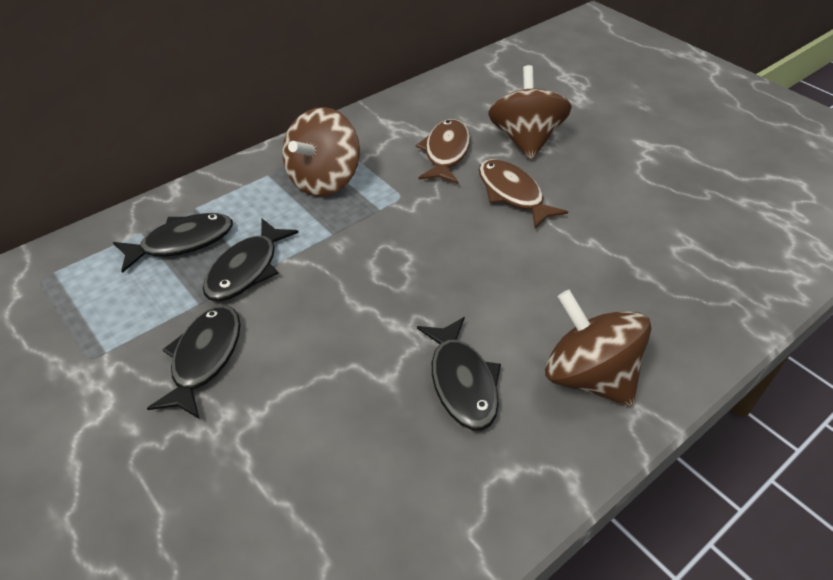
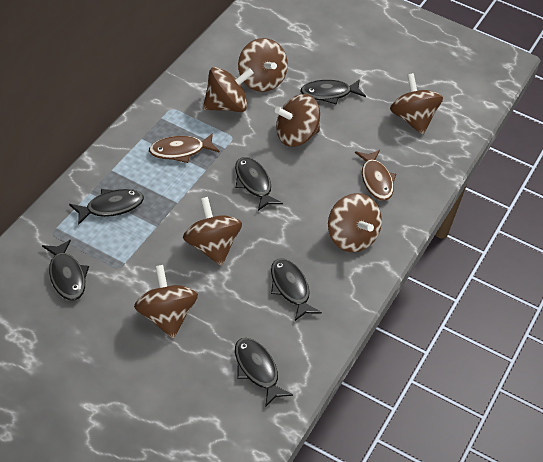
black fish: [113,213,233,273] [147,305,240,419] [203,218,299,301] [417,317,501,430] = 4 -> [42,240,89,300] [69,189,144,225] [235,157,283,211] [235,338,293,407] [271,259,322,321] [301,79,366,105] = 6
brown spinning top: [283,107,360,196] [488,65,572,160] [545,290,651,406] = 3 -> [134,265,198,339] [183,197,242,266] [203,67,254,112] [238,38,288,92] [275,94,320,147] [328,193,382,252] [390,73,443,135] = 7

